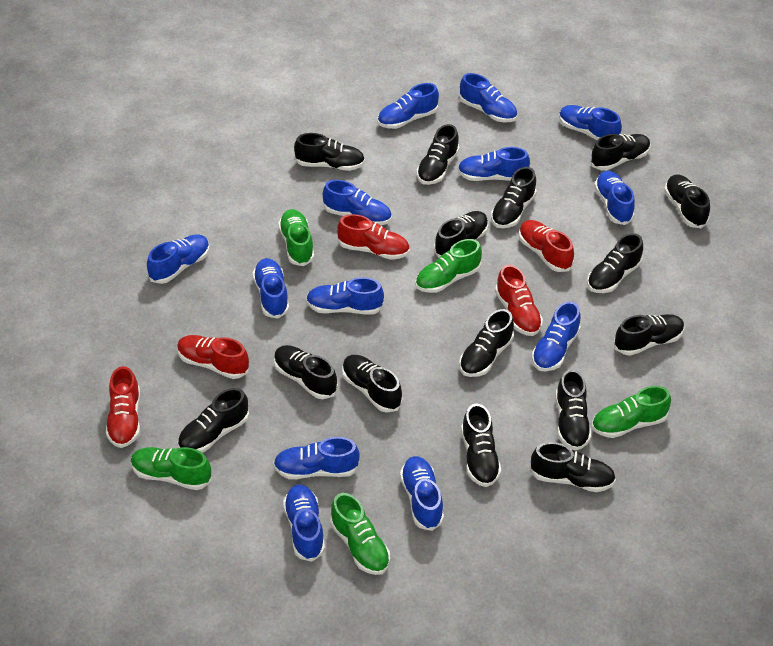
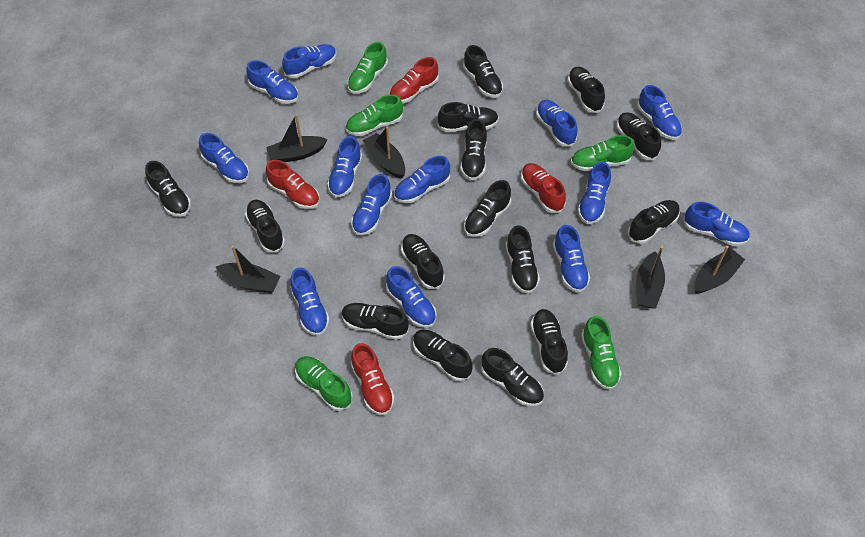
black boat: none = 0 -> [216,246,281,293] [266,114,328,162] [363,127,405,178] [636,246,665,308] [694,246,745,293] = 5
red shoe: [106,366,140,448] [177,335,249,379] [337,214,410,260] [495,265,543,336] [519,220,574,272] = 5 -> [266,160,320,209] [351,343,395,415] [389,57,439,103] [521,163,566,213] = 4

